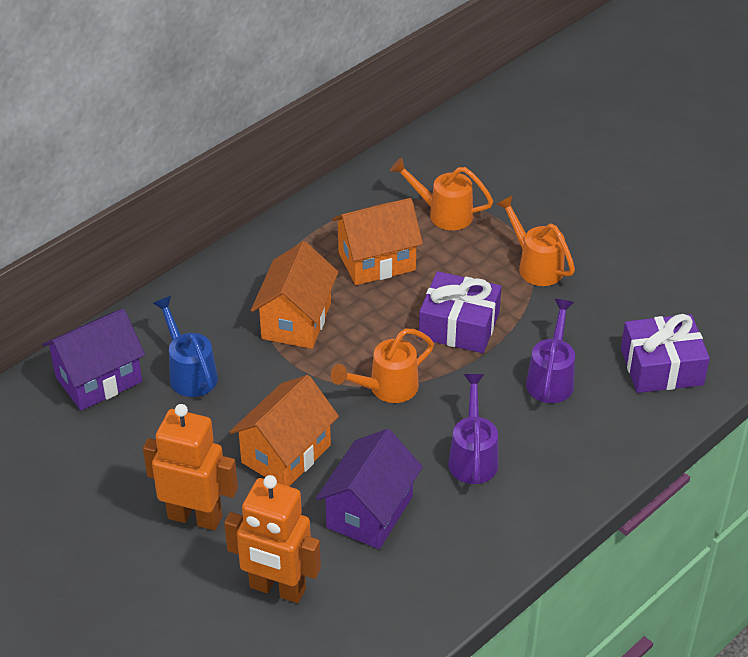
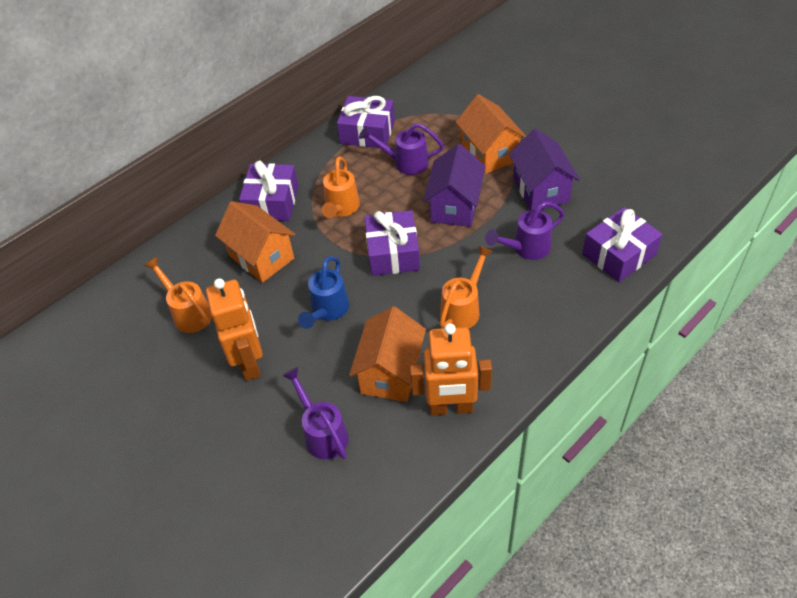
purple gift: [419,271,501,353] [621,314,710,393] = 2 -> [239,160,298,221] [337,96,395,148] [364,210,420,276] [582,207,663,282] = 4
purple watering can: [448,374,499,484] [526,299,575,403] = 2 -> [282,367,349,459] [359,123,444,175] [485,202,565,260] = 3

